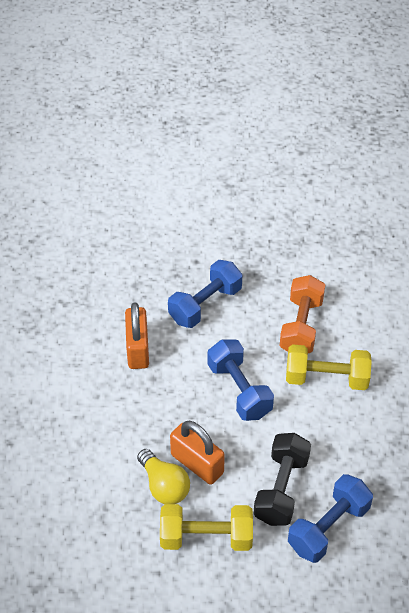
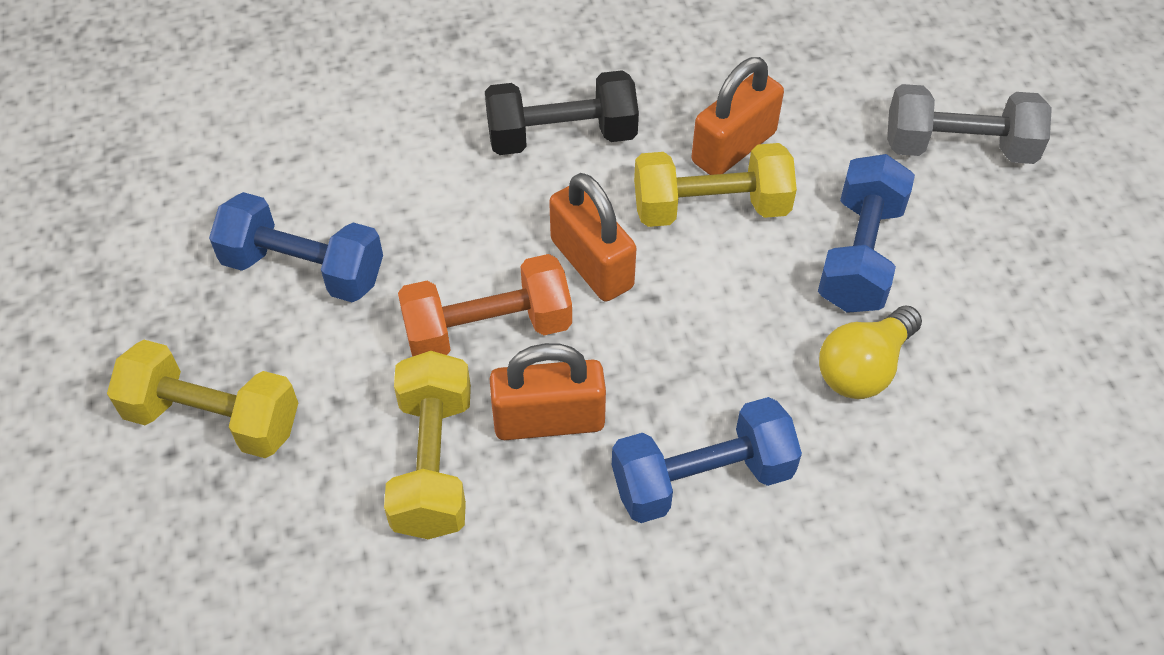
grey dumbbell: none = 0 -> [887,84,1052,164] = 1
orange padlock: [125,302,149,369] [170,421,225,485] = 2 -> [489,343,606,440] [549,173,636,301] [691,57,784,175] = 3
yellow dumbbell: [160,504,253,551] [286,344,372,390] = 2 -> [107,340,298,458] [384,351,471,539] [634,143,797,227] = 3

